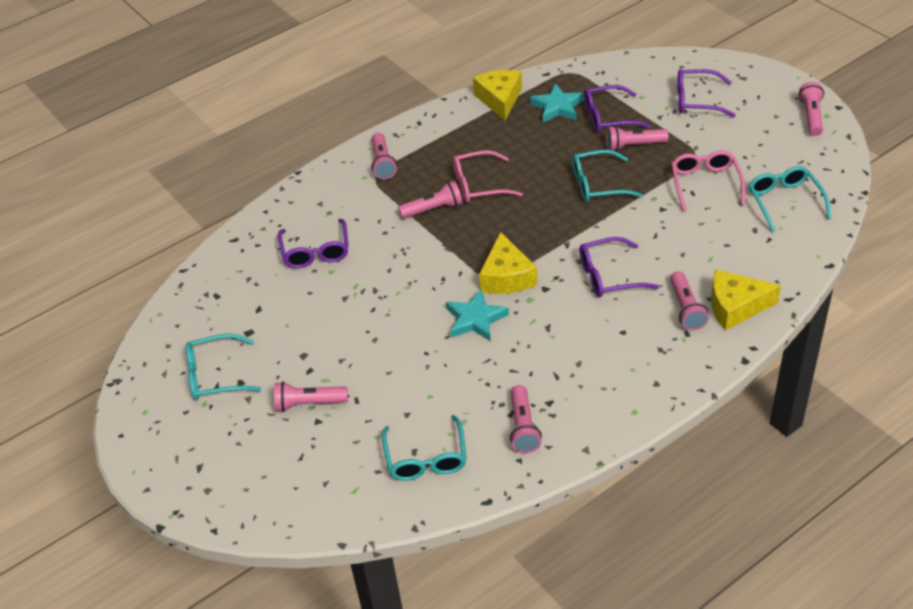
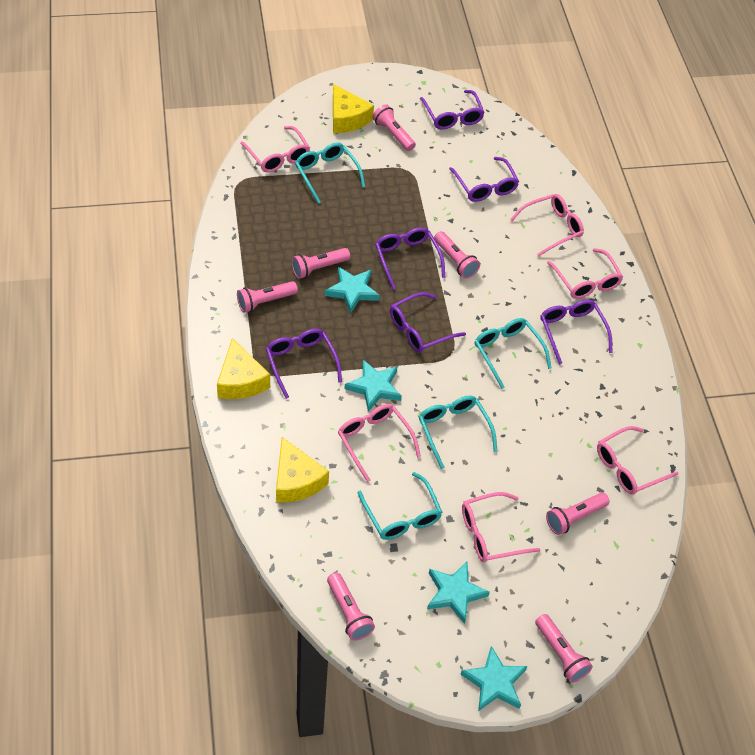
pink glasses: [453,150,523,203] [671,151,745,211] = 2 -> [240,126,310,173] [338,404,421,482] [462,492,540,562] [510,194,584,257] [547,248,623,299] [597,426,678,495] = 6
purple glasses: [278,219,349,268] [579,237,659,297] [584,85,651,133] [677,69,736,117] = 4 -> [266,329,342,399] [375,227,445,290] [390,292,466,353] [420,90,485,130] [449,157,519,202] [540,300,613,365] = 6
turquoise star: [446,289,509,341] [530,83,584,122] = 2 -> [325,267,380,314] [344,360,402,412] [427,562,490,624] [460,646,527,711] = 4

